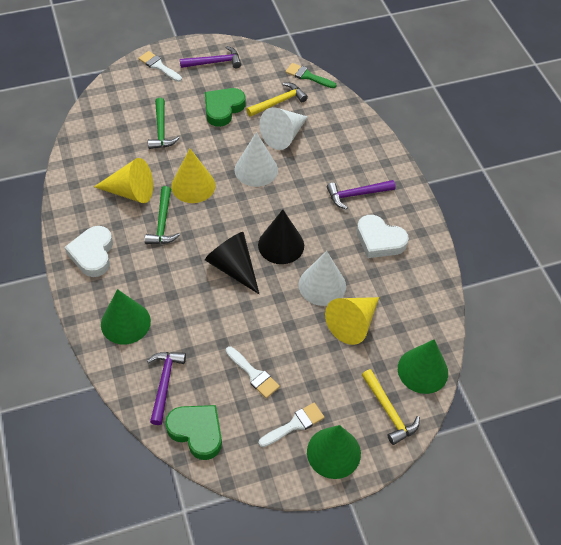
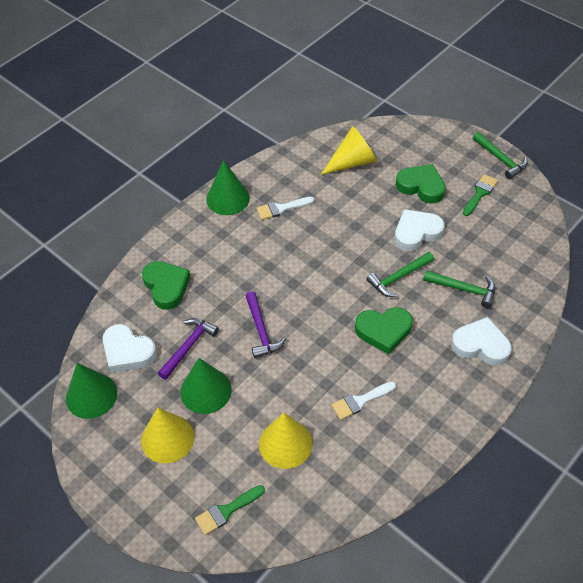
black cone: [205,232,259,294] [258,209,304,264] = 2 -> none = 0
green brush: [285,63,336,88] = 1 -> [195,485,265,535] [463,174,498,216] = 2
green hammer: [145,186,180,244] [148,98,179,149] = 2 -> [366,252,434,297] [423,270,495,308] [473,132,528,179] = 3
green heart: [165,405,222,460] [205,88,246,127] = 2 -> [142,261,191,310] [355,307,413,354] [396,164,446,204] = 3
purple hammer: [147,352,186,425] [180,46,241,68] [327,180,396,209] = 3 -> [158,318,219,380] [246,291,286,358] = 2
white brush: [139,51,182,82] [226,346,280,398] [259,403,325,447] = 3 -> [257,197,315,220] [331,381,396,420] = 2
white cone: [235,132,278,187] [259,107,308,150] [299,251,346,306] = 3 -> none = 0
white heart: [65,226,113,277] [357,215,409,258] = 2 -> [103,324,157,373] [394,209,445,251] [451,317,512,366] = 3
yellow hammer: [246,83,308,117] [362,369,420,445] = 2 -> none = 0

